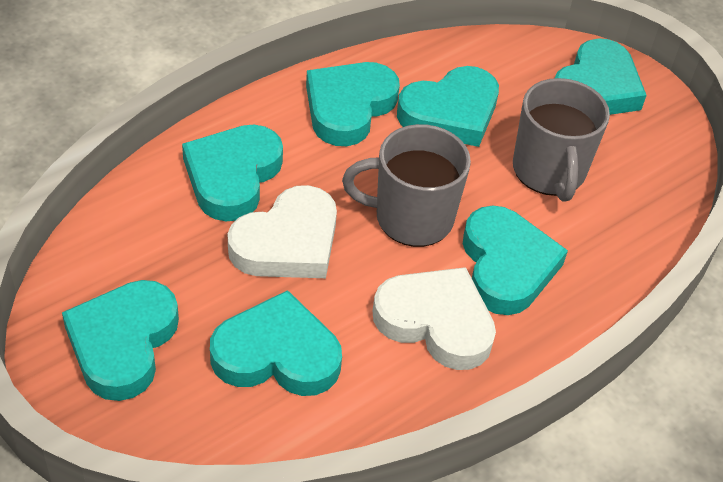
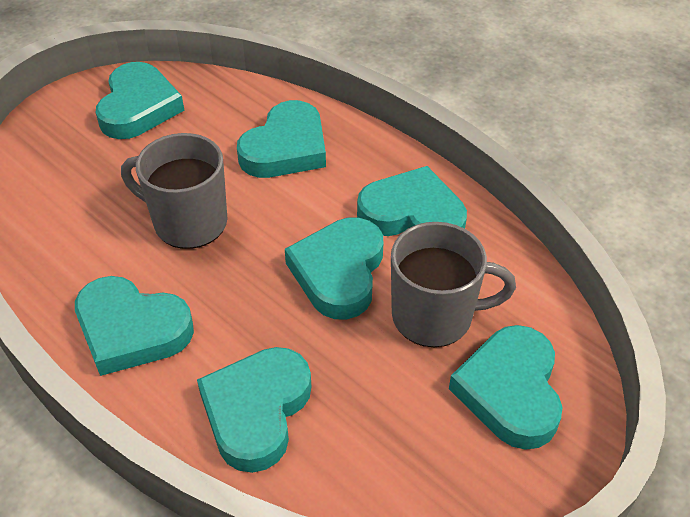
white heart: [228,185,337,278] [373,267,496,370] = 2 -> none = 0

